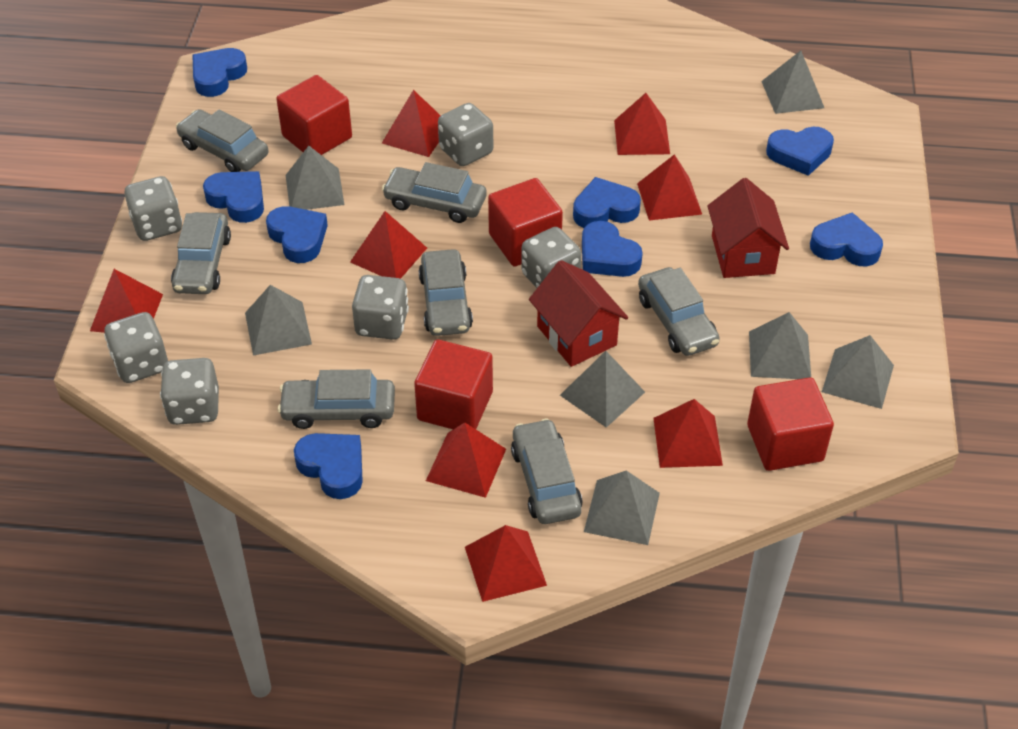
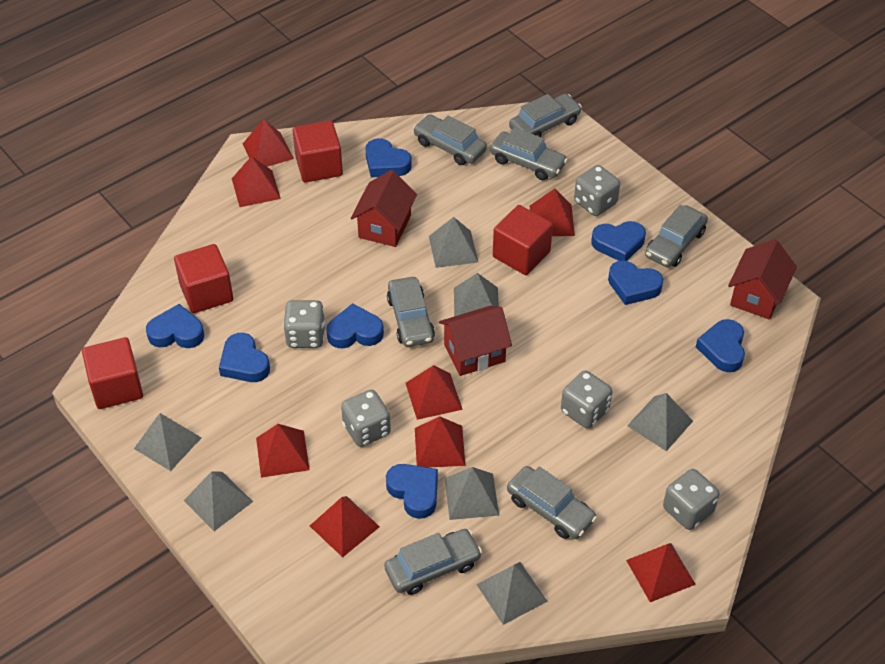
grey dice: [104,312,168,383] [124,176,182,241] [160,358,219,425] [352,275,409,340] [438,103,493,166] [521,227,581,288] = 6 -> [283,300,325,348] [341,389,391,447] [561,371,612,428] [574,165,620,216] [663,469,720,530] = 5
red house: [529,260,628,367] [708,178,789,278] = 2 -> [351,170,417,247] [439,306,512,376] [728,239,797,319] = 3

